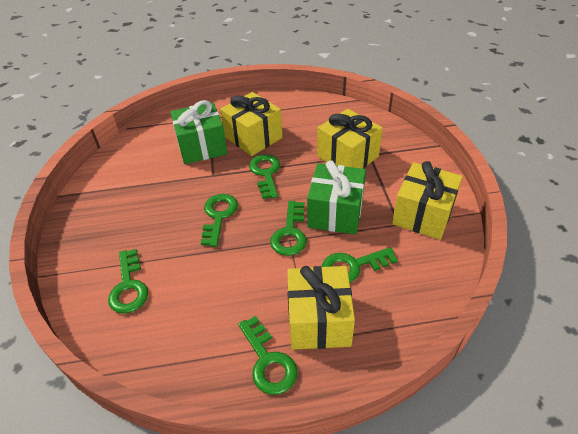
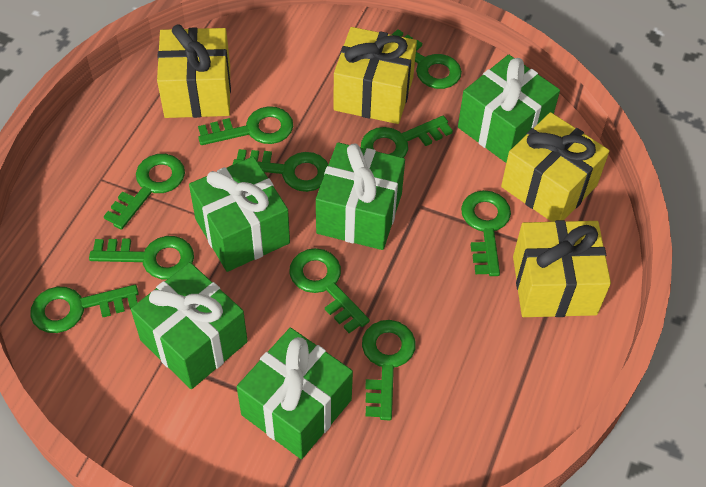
green gift: [170,100,228,164] [307,160,366,235] = 2 -> [131,262,248,389] [189,156,290,272] [237,327,353,459] [316,142,405,250] [458,55,560,163] = 5
green key: [108,249,148,314] [201,194,238,247] [238,316,298,395] [249,154,280,199] [270,201,307,256] [322,247,398,282] = 6 -> [30,285,139,333] [89,236,194,280] [104,154,185,230] [198,106,293,145] [233,149,329,192] [289,248,370,333] [361,116,453,158] [362,320,416,420] [392,29,462,89] [461,190,511,276] = 10

